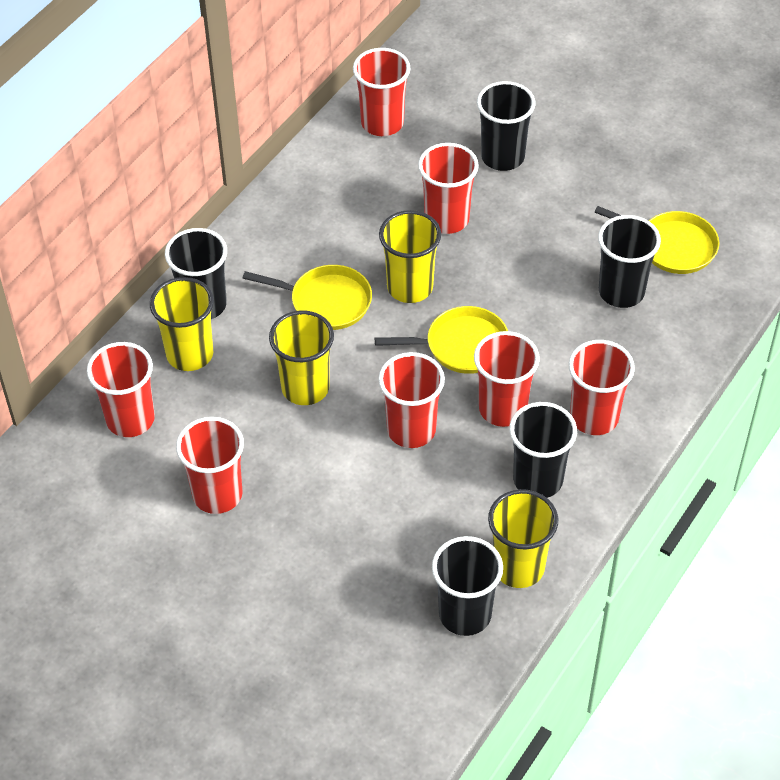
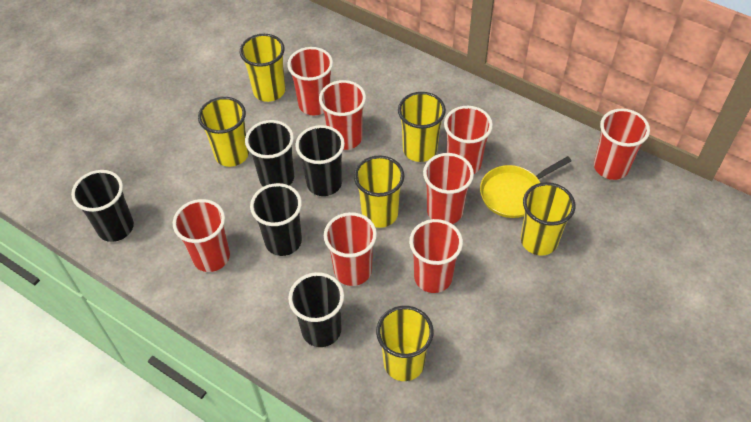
red cup: [87,342,155,437] [176,417,244,514] [353,48,411,136] [378,352,445,448] [418,143,479,234] [474,331,540,427] [569,340,635,435] = 7 -> [173,199,230,272] [287,47,333,115] [319,80,366,150] [324,212,377,286] [409,219,463,293] [423,153,474,224] [444,106,493,174] [594,109,650,180] = 8
yellow cup: [150,277,214,371] [269,311,334,405] [379,210,441,303] [488,489,558,588] = 4 -> [198,97,249,167] [240,34,286,102] [354,155,405,228] [376,306,434,381] [398,92,446,162] [521,182,575,256] = 6
yellow pan: [243,265,372,330] [375,306,508,374] [595,206,719,274] = 3 -> [480,156,571,218] = 1

